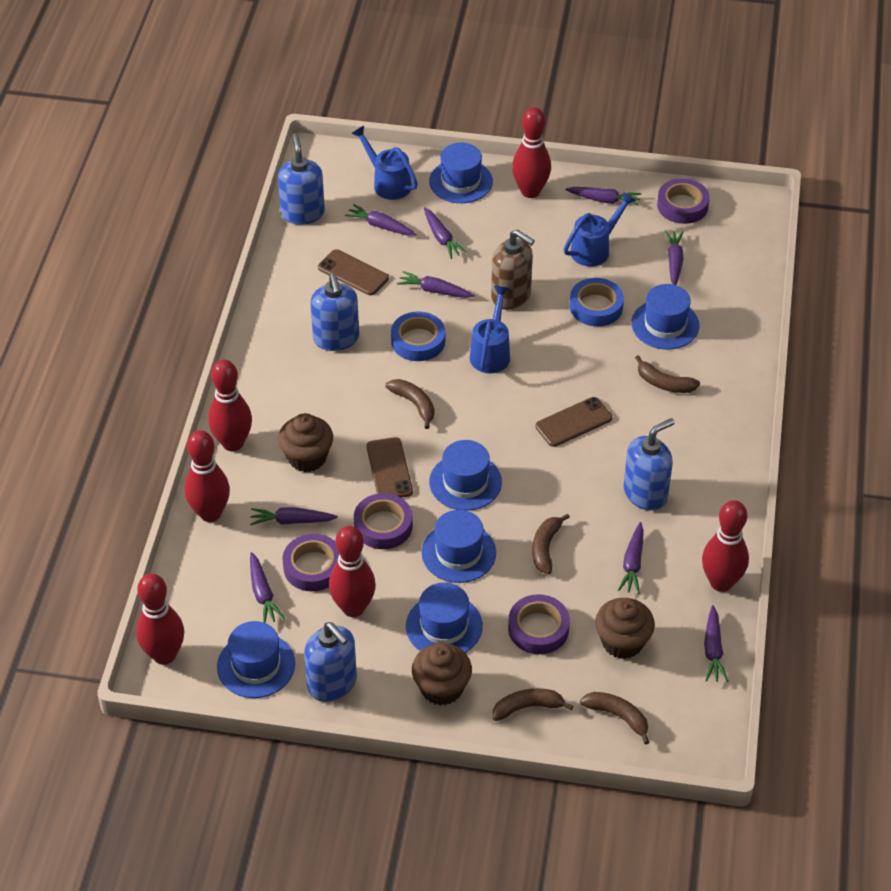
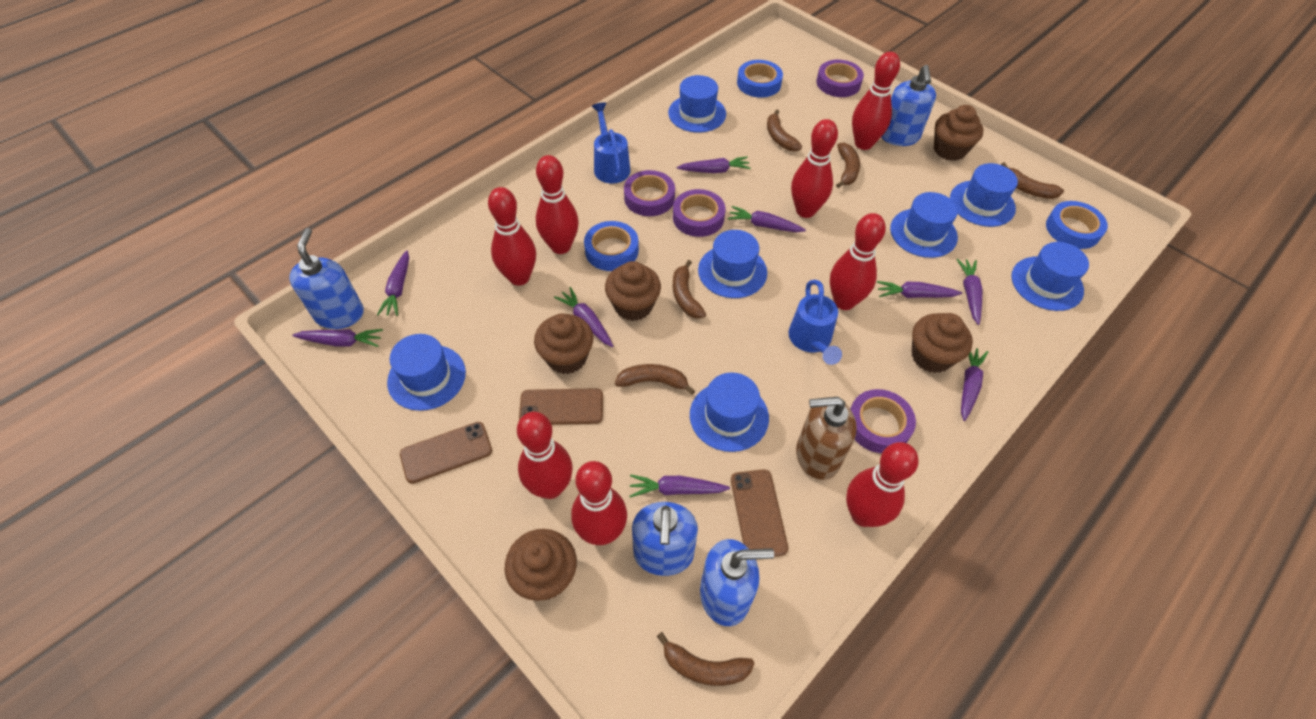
blue hat: [217,621,295,698] [406,582,483,653] [421,510,496,583] [429,143,493,203] [429,440,502,511] [631,284,700,350] = 6 -> [387,334,466,411] [668,75,726,133] [690,373,769,452] [698,230,767,298] [890,192,958,258] [950,163,1018,227] [1011,242,1089,311] = 7
blue tape: [391,311,445,361] [570,278,624,326] = 2 -> [584,221,639,271] [737,60,783,98] [1046,201,1108,249] = 3
blue watering can: [351,126,418,200] [470,286,510,373] [564,192,636,267] = 3 -> [592,102,631,184] [789,280,842,365] = 2
brown banana: [385,379,434,429] [493,688,573,721] [532,513,570,574] [580,692,650,745] [635,355,700,393] = 5 -> [615,364,695,395] [657,632,755,686] [673,260,706,319] [767,109,802,151] [836,143,860,188] [1001,162,1064,199] = 6
brown cupcake: [278,413,333,472] [412,643,472,705] [595,598,655,659] = 3 -> [505,529,577,601] [534,314,594,374] [605,261,661,321] [912,313,973,373] [934,105,983,161] = 5
red bowling pin: [136,573,184,665] [184,430,230,522] [208,360,252,451] [329,526,376,617] [512,107,551,198] [702,500,749,592] = 6 -> [488,187,536,286] [517,412,573,499] [536,155,579,254] [571,461,627,545] [791,119,838,218] [830,213,886,310] [846,442,918,527] [852,51,900,150] = 8

